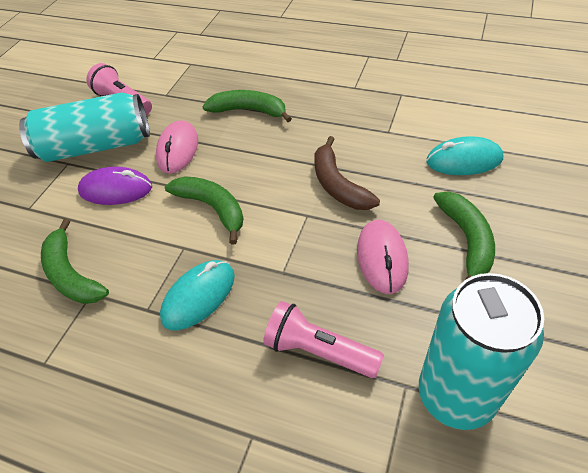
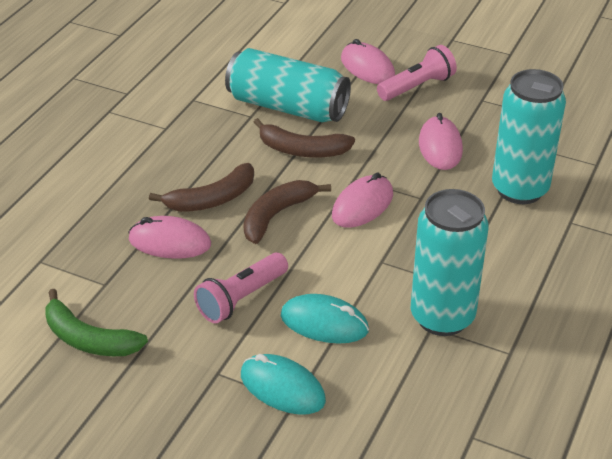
brown banana: [314,136,380,210] = 1 -> [149,163,254,212] [243,180,331,244] [254,118,355,158] = 3
green banana: [41,219,109,304] [165,176,243,245] [203,90,292,122] [433,191,495,280] = 4 -> [45,289,148,356] = 1
pink mouse: [156,120,198,174] [357,220,409,294] = 2 -> [128,216,211,259] [332,172,393,228] [341,39,395,84] [419,113,463,170] = 4
purple mouse: [78,167,152,205] = 1 -> none = 0
turquoise can: [19,92,150,162] [419,273,544,430] = 2 -> [225,48,351,122] [411,189,489,336] [492,69,566,204] = 3

